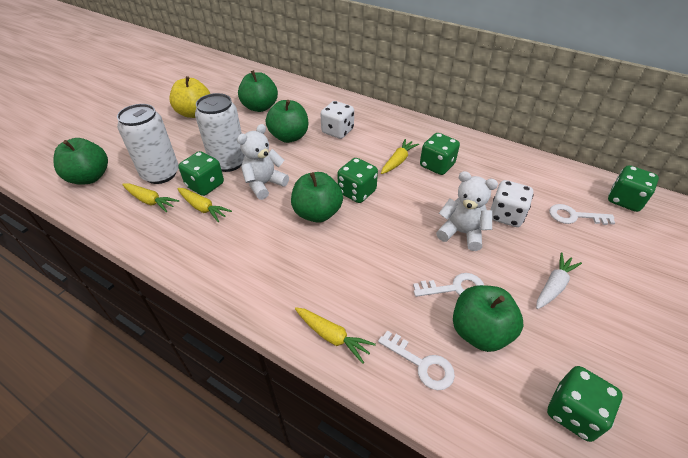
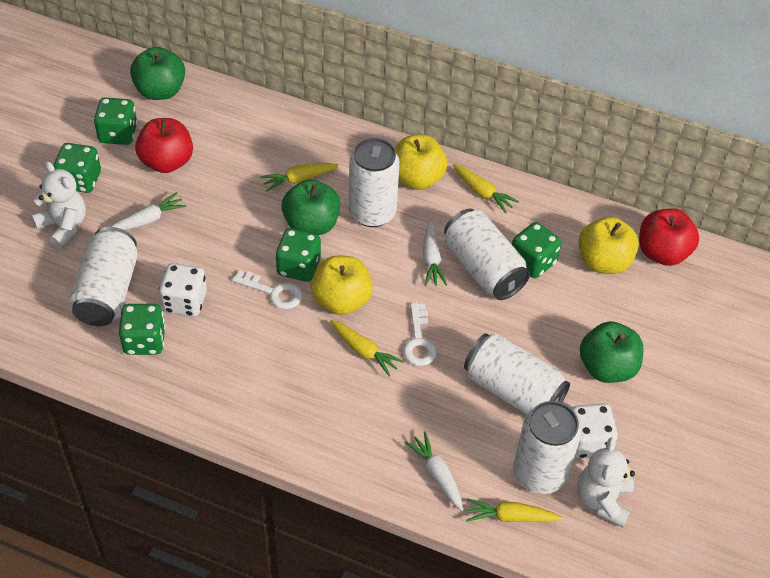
green apple: [53,138,108,185] [238,70,278,112] [266,100,308,143] [291,172,343,223] [453,285,523,352] = 5 -> [130,47,185,100] [281,179,340,235] [580,321,644,383] = 3
red apple: none = 0 -> [135,118,193,173] [639,209,699,266] = 2
white can: [117,104,179,184] [195,93,245,172] = 2 -> [69,227,138,326] [349,138,400,227] [444,209,530,300] [464,333,570,415] [513,401,581,494] = 5
white carrot: [536,252,582,309] = 1 -> [111,192,186,230] [404,432,463,511] [423,220,447,286] = 3
white key: [378,331,455,390] [413,273,484,297] [549,204,615,225] = 3 -> [232,270,302,309] [403,303,437,366] = 2
yellow apple: [169,76,210,118] = 1 -> [311,256,373,315] [395,135,447,190] [578,217,639,274] = 3

